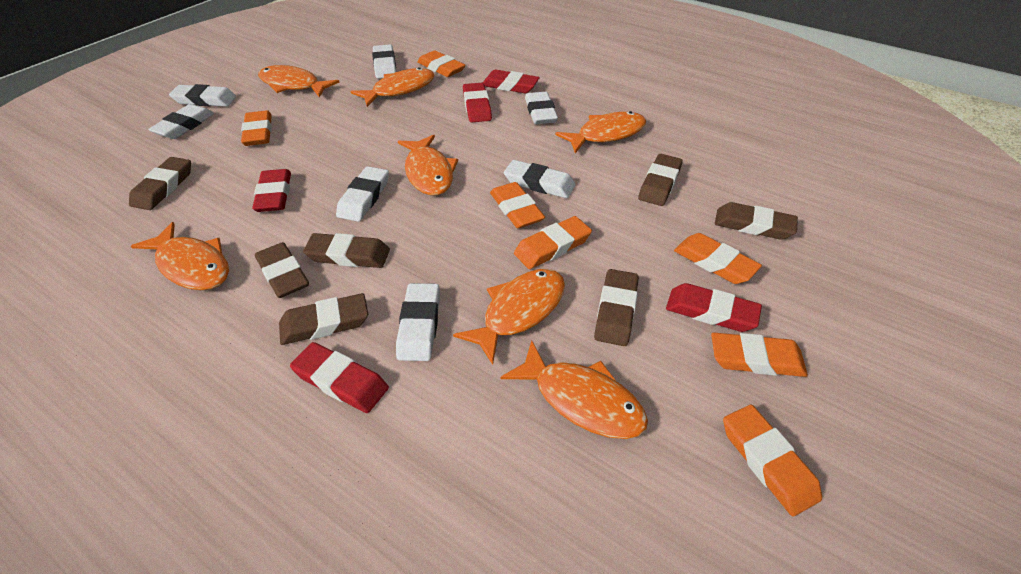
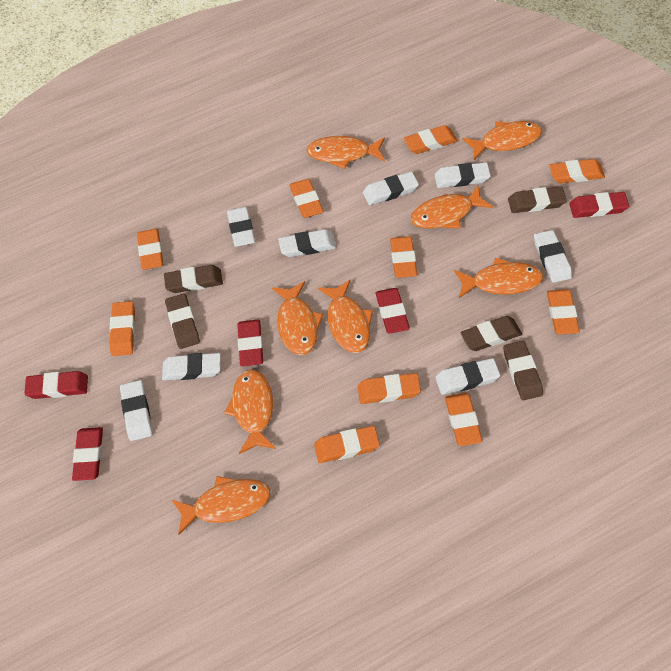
brown eraser: [129,157,191,210] [255,242,309,298] [279,293,368,345] [303,233,390,268] [594,269,639,346] [638,154,683,206] [715,202,798,240] = 7 -> [164,265,223,293] [165,294,200,349] [460,316,522,351] [503,341,543,400] [508,186,567,213] = 5
orange eraser: [241,110,272,146] [417,50,466,77] [490,182,545,228] [514,216,592,269] [674,233,762,284] [711,333,808,377] [723,405,822,516] = 7 -> [109,301,135,356] [137,229,164,270] [289,179,324,218] [314,426,380,463] [358,373,421,404] [390,236,417,278] [404,125,458,154] [445,393,482,446] [547,289,580,335] [549,159,605,183] = 10
orange fish: [131,222,229,290] [258,65,340,98] [351,67,435,107] [398,135,458,195] [453,269,565,365] [501,340,648,439] [555,111,646,153] = 7 -> [172,476,271,534] [224,370,276,454] [272,281,323,355] [306,136,385,169] [318,280,373,353] [410,186,493,229] [454,258,543,298] [462,121,542,160] = 8
white eraser: [148,104,214,139] [169,84,236,107] [336,166,389,222] [372,44,396,78] [396,283,440,361] [504,160,576,198] [525,92,558,124] = 7 -> [120,380,152,441] [162,353,221,380] [227,207,255,247] [278,229,336,257] [363,172,419,205] [435,162,491,188] [435,358,500,395] [534,230,572,283] = 8

